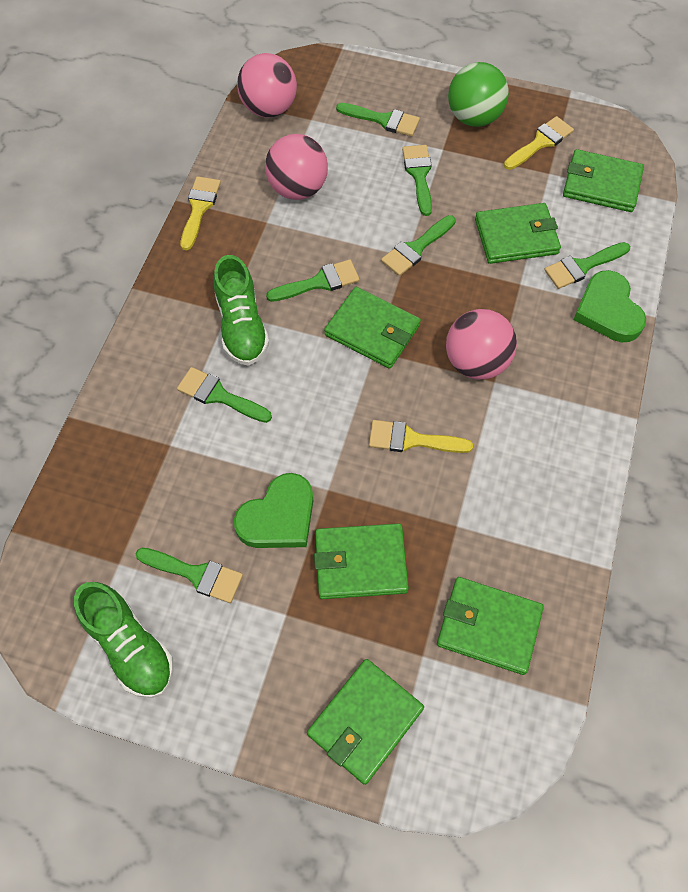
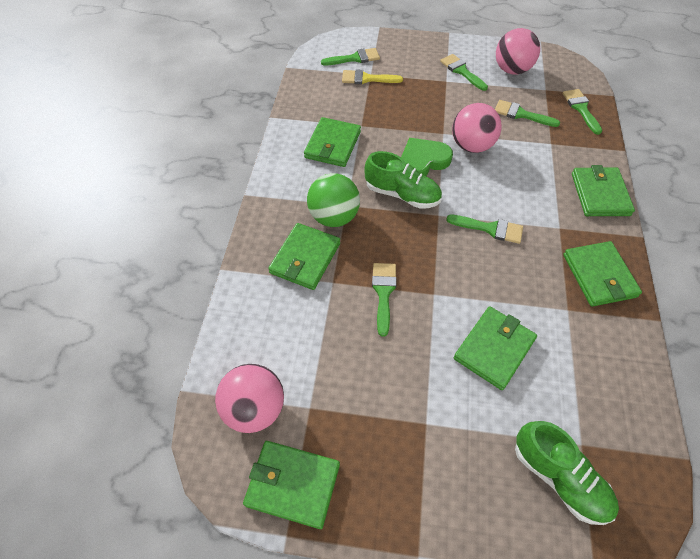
green brush: [136,548,243,603] [177,367,272,423] [266,259,360,302] [336,103,420,136] [381,215,456,276] [402,145,432,216] [544,242,630,289] = 7 -> [321,48,380,66] [372,263,397,337] [440,54,488,91] [446,215,523,244] [495,100,560,127] [562,89,602,135] = 6
green heart: [234,473,313,548] [573,270,646,342] = 2 -> [401,138,453,176] = 1
yellow brush: [180,176,221,250] [369,420,473,453] [504,116,574,170] = 3 -> [342,70,403,84] = 1

